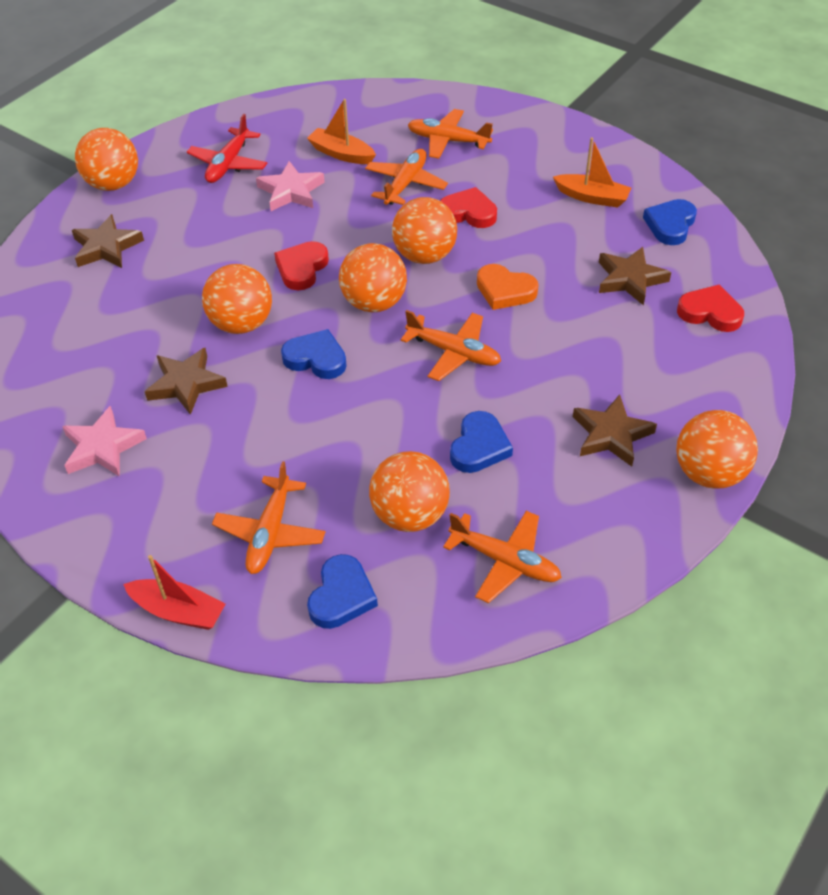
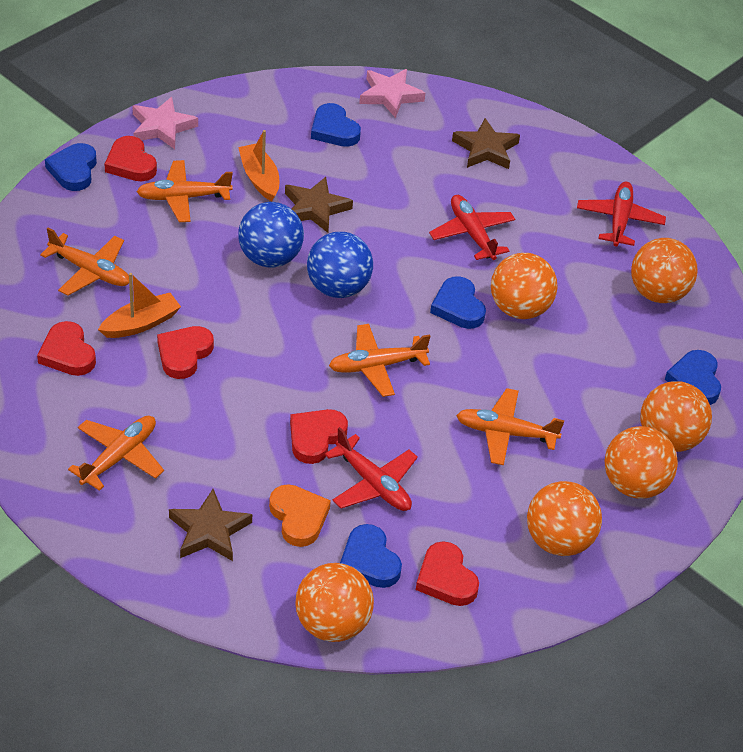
blue ball: none = 0 -> [238,202,304,268] [307,232,373,298] = 2
blue heart: [281,329,346,379] [307,554,378,629] [450,411,513,473] [643,199,697,245] = 4 -> [45,143,97,191] [311,103,361,147] [340,524,402,588] [430,276,486,329] [665,350,721,405] = 5
brown star: [72,214,144,268] [145,348,228,415] [573,395,657,467] [599,247,671,306] = 4 -> [169,489,252,561] [285,177,353,233] [452,118,520,169] = 3
red boat: [123,555,225,630] = 1 -> none = 0
red heart: [274,241,329,290] [440,187,497,228] [677,285,744,332] = 3 -> [37,321,96,376] [104,136,157,181] [157,326,214,379] [290,409,348,464] [416,541,479,606] = 5
red plane: [187,114,267,183] = 1 -> [325,427,418,511] [429,195,515,260] [577,182,666,247] = 3

